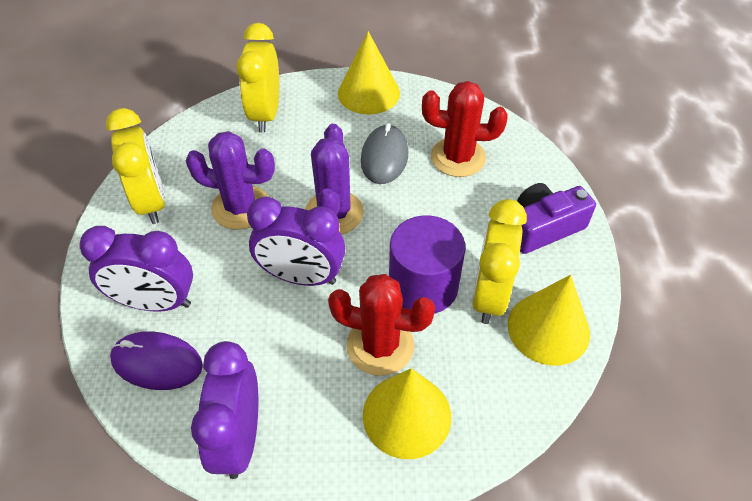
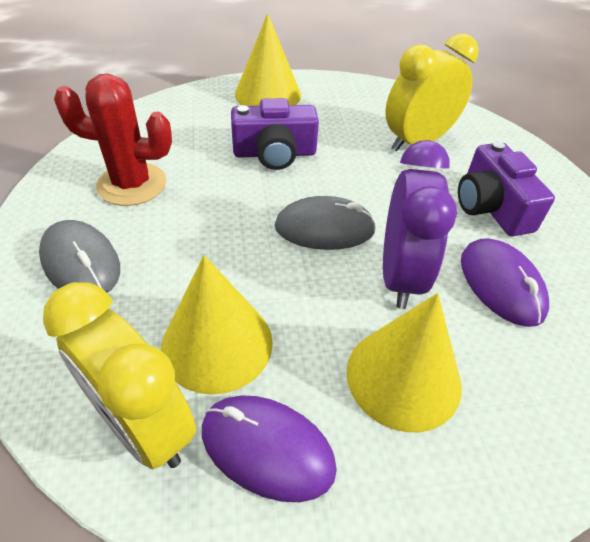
grey mouse: [361,123,409,184] = 1 -> [39,220,120,293] [275,196,377,250] = 2
purple cactus: [185,131,275,230] [305,124,364,235] = 2 -> none = 0
purple camera: [517,183,596,254] = 1 -> [231,98,319,170] [458,141,555,236] = 2
purple clock: [79,226,193,312] [191,341,258,479] [247,197,345,286] = 3 -> [383,140,457,309] = 1
purple cylinder: [389,215,466,314] = 1 -> none = 0
purple mouse: [110,331,203,390] = 1 -> [202,396,337,502] [461,238,549,327] = 2
red cactus: [328,274,435,376] [422,81,508,177] = 2 -> [54,74,172,206] = 1
yellow clock: [106,108,165,224] [236,23,279,133] [472,199,527,324] = 3 -> [43,282,196,469] [385,33,478,152] = 2

